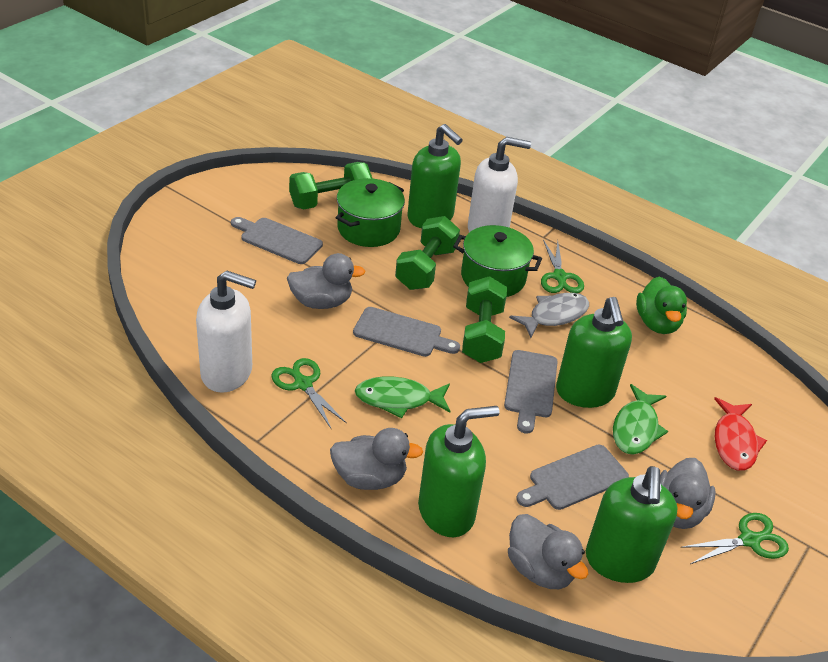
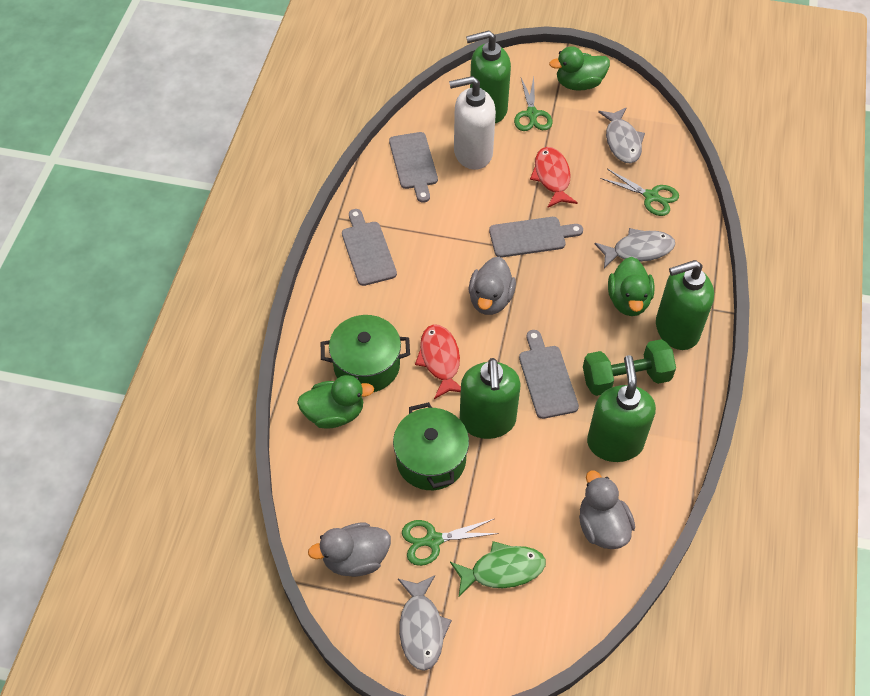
green duck: [636,276,687,334] = 1 -> [297,375,374,429] [549,46,610,91] [608,257,654,316] = 3
green dumbbell: [289,162,373,210] [395,216,460,290] [462,276,507,363] = 3 -> [583,339,676,396] = 1
green fish: [355,377,450,418] [613,384,668,455] = 2 -> [450,541,546,598] = 1
grey duck: [287,253,366,309] [330,428,423,490] [508,514,588,589] [660,458,716,529] = 4 -> [308,522,391,577] [469,257,516,315] [579,470,635,549] = 3
grey fish: [509,293,589,338] = 1 -> [398,575,452,671] [595,228,675,268] [598,107,645,163] = 3
red fish: [714,397,767,471] = 1 -> [415,324,461,399] [530,147,578,207] = 2
white soap dispenser: [196,270,256,393] [468,137,531,232] = 2 -> [449,76,496,170] = 1

